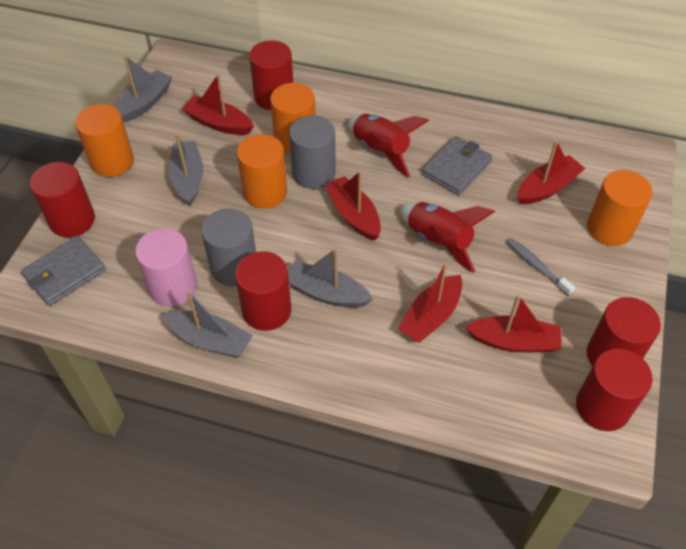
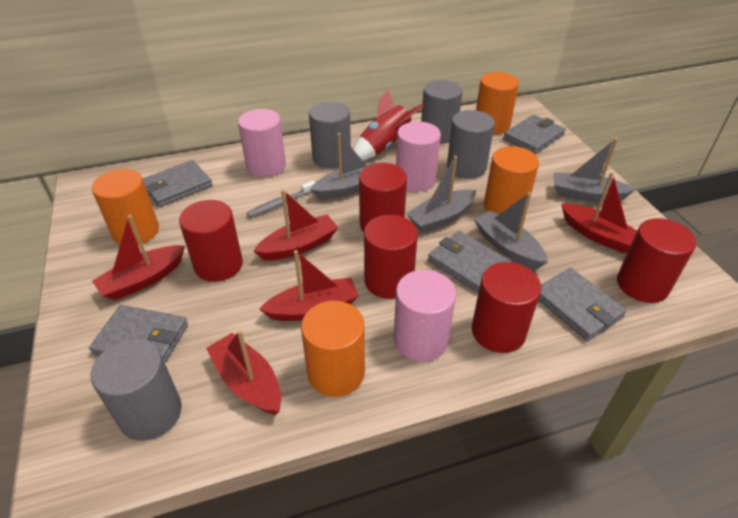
grey cylinder: [201,209,256,286] [289,115,336,189] = 2 -> [91,339,182,441] [309,101,351,169] [421,80,462,144] [447,110,495,179] = 4
grey wallet: [21,236,106,306] [422,136,493,195] = 2 -> [89,305,188,363] [143,160,212,207] [428,231,512,293] [503,115,566,154] [538,268,627,341] = 5
pink cylinder: [135,228,197,307] = 1 -> [238,109,286,177] [394,270,456,362] [396,121,441,192] = 3
red rocket: [348,114,429,177] [400,202,495,273] = 2 -> [353,90,424,161] = 1

